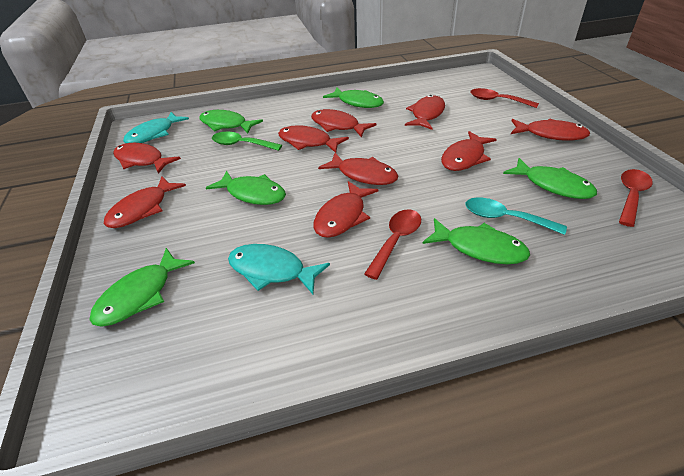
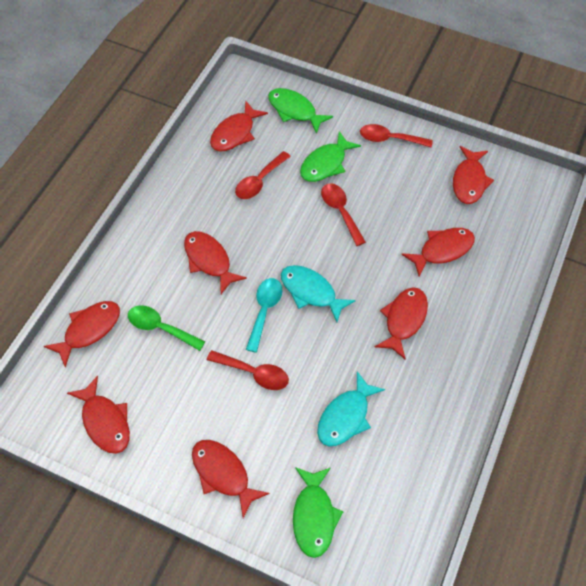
green fish: [89,248,195,326] [199,110,263,133] [206,171,286,205] [323,88,384,108] [422,218,530,264] [503,158,597,199] = 6 -> [268,88,333,134] [293,467,343,558] [300,131,361,182] = 3
red fish: [104,177,186,228] [113,143,181,174] [278,125,349,153] [311,109,376,137] [313,181,379,238] [318,153,398,185] [405,95,445,130] [441,131,497,171] [511,119,590,141] = 9 -> [44,301,120,368] [67,376,130,454] [184,231,247,294] [192,440,270,518] [210,101,268,151] [375,287,428,359] [401,228,475,277] [453,146,494,204] = 8
red spoon: [364,209,421,280] [470,88,539,108] [619,169,653,227] = 3 -> [207,350,289,390] [235,151,291,199] [321,183,366,246] [360,124,433,147] = 4

